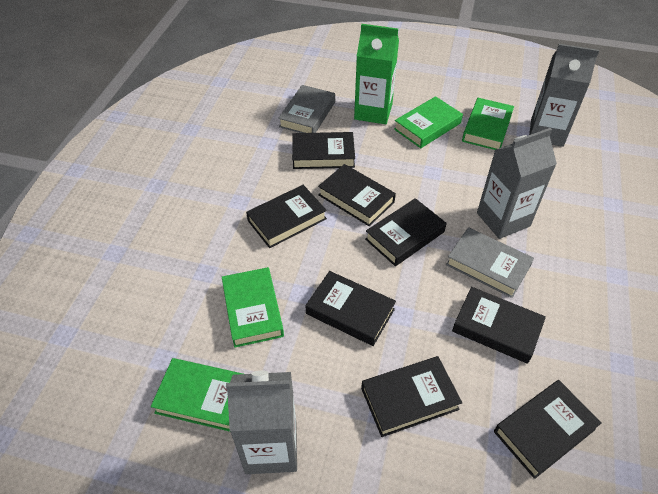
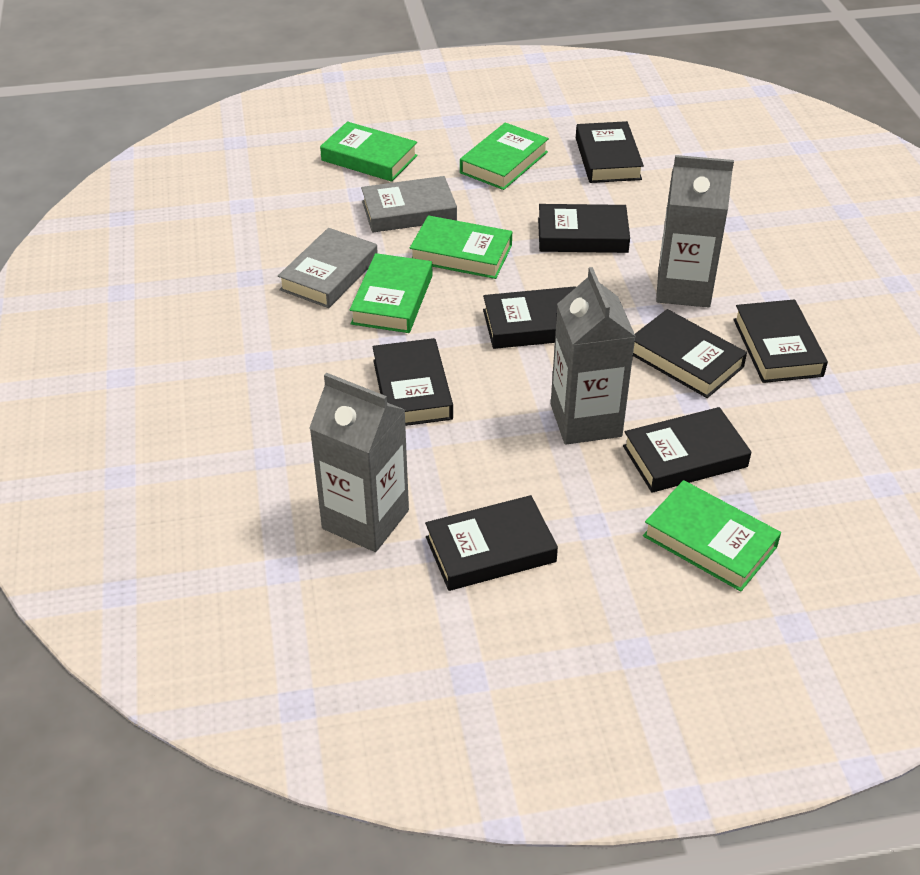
green book: [151,358,243,432] [222,267,284,348] [394,96,463,148] [462,98,514,150] = 4 -> [320,122,418,182] [350,253,433,333] [410,215,512,279] [460,123,549,190] [643,480,781,592] = 5
green carton: [354,24,399,124] = 1 -> none = 0

